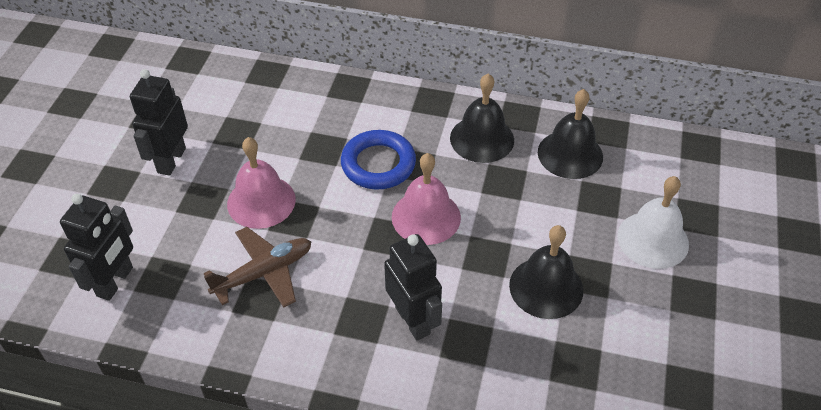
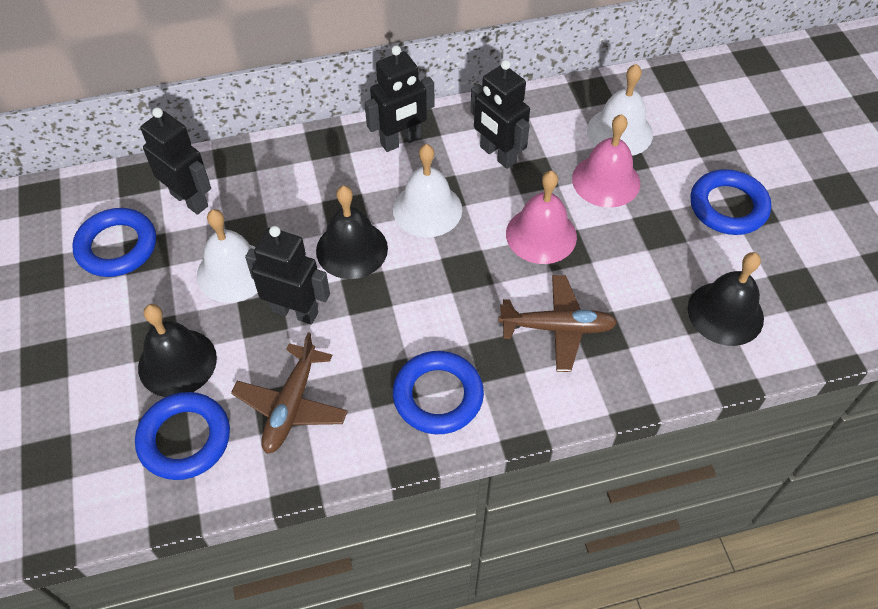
black robot: [60,194,133,301] [130,69,188,176] [384,234,442,341] = 3 -> [141,107,211,215] [245,226,330,325] [365,45,434,152] [470,60,530,169] = 4
blue ring: [341,130,416,190] = 1 -> [72,208,156,277] [135,392,230,480] [393,351,484,434] [690,169,771,235] = 4
brown plane: [204,227,311,308] = 1 -> [231,332,348,454] [498,275,618,372] = 2
white bell: [617,176,689,269] = 1 -> [197,209,258,303] [393,144,462,237] [587,64,653,156] = 3

